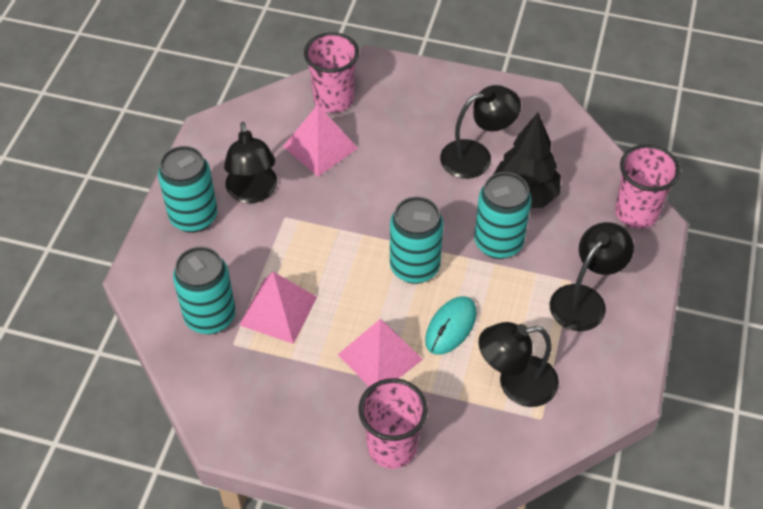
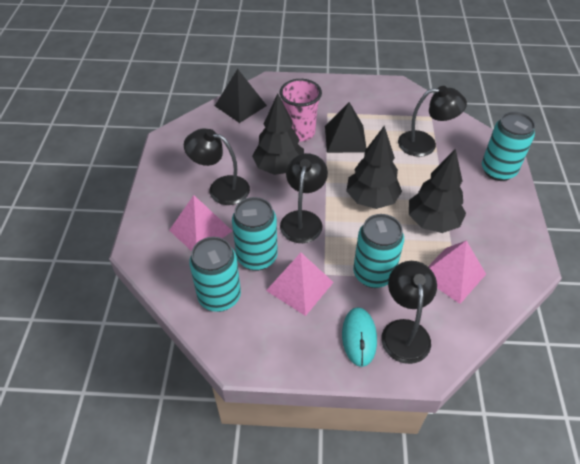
black pyramid: none = 0 -> [215,69,267,123] [325,102,367,153] = 2
black tree: [493,113,561,208] = 1 -> [252,93,304,175] [346,126,402,209] [409,149,466,233] = 3
pink cup: [304,32,359,113] [359,378,428,469] [615,144,680,229] = 3 -> [280,79,322,142] = 1

